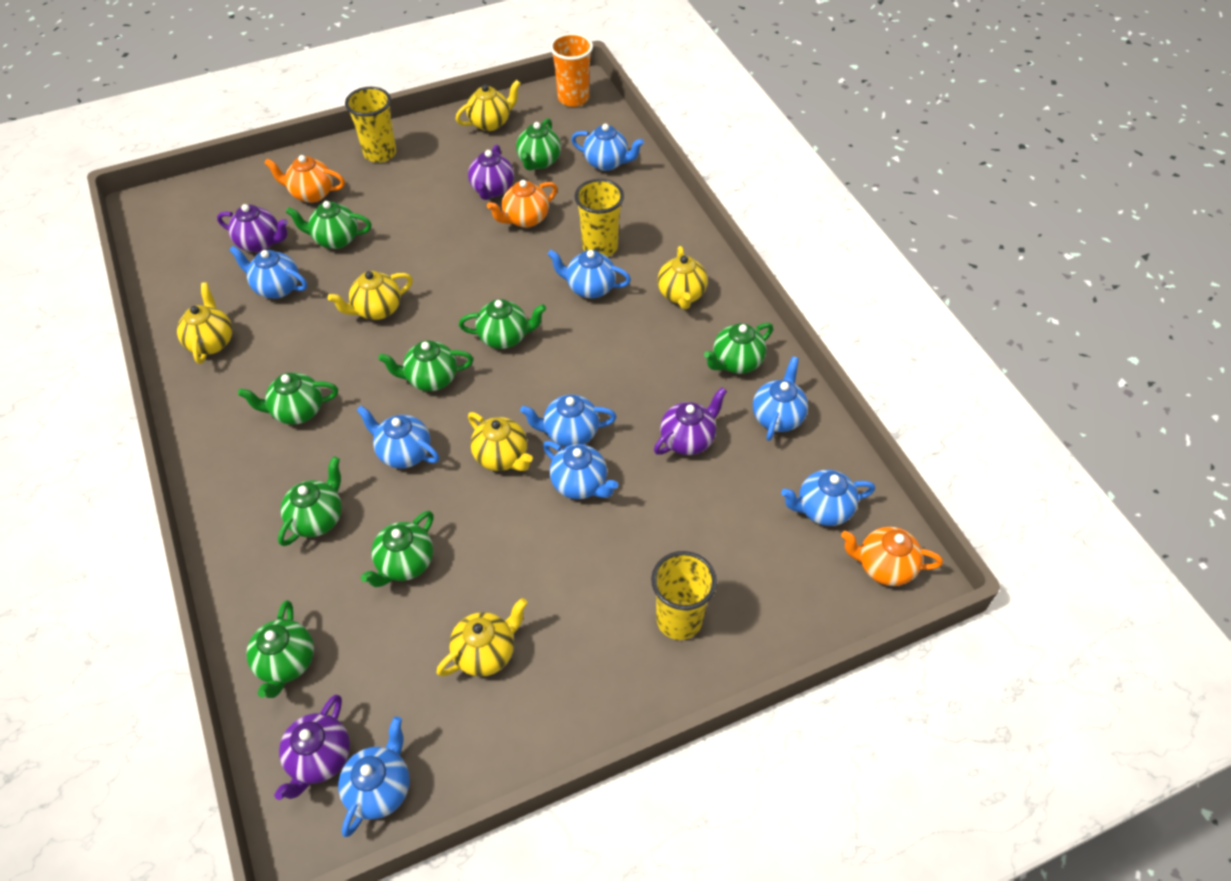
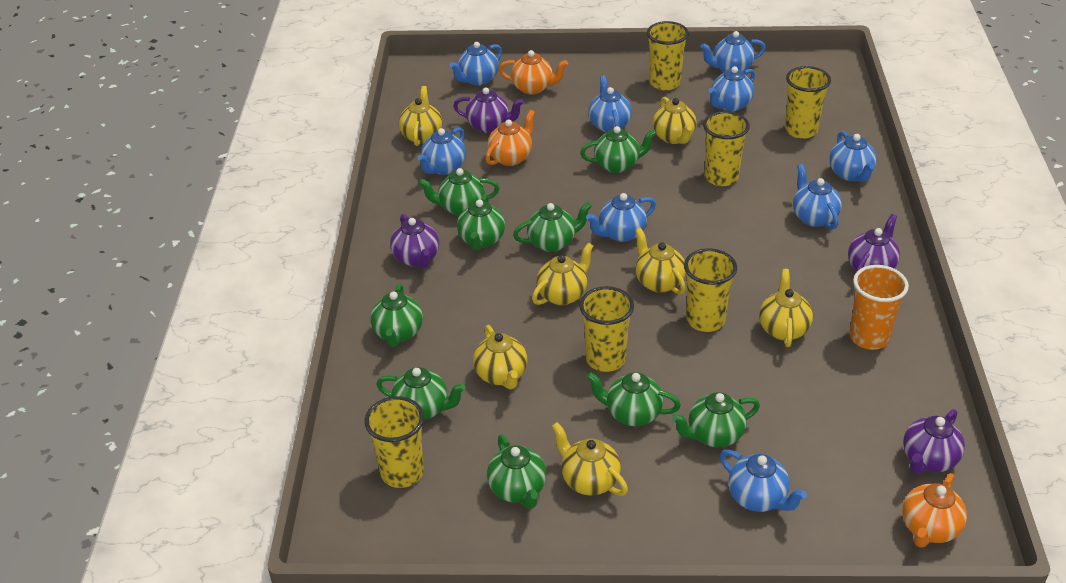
yellow cup: [345,87,396,163] [575,179,624,257] [651,551,717,640] = 3 -> [364,396,424,488] [579,286,634,372] [647,21,689,91] [684,248,737,332] [703,111,750,186] [785,66,831,139] = 6
yellow teapot: [177,283,232,364] [328,271,413,320] [437,598,527,677] [456,80,521,131] [468,412,533,471] [658,246,708,309] = 6 -> [399,86,442,146] [473,325,527,390] [532,243,593,305] [552,422,628,496] [635,228,686,295] [652,97,697,144] [759,269,813,347] = 7

